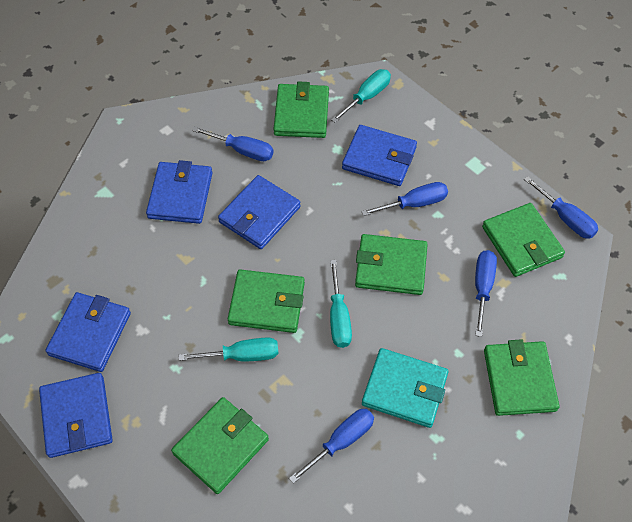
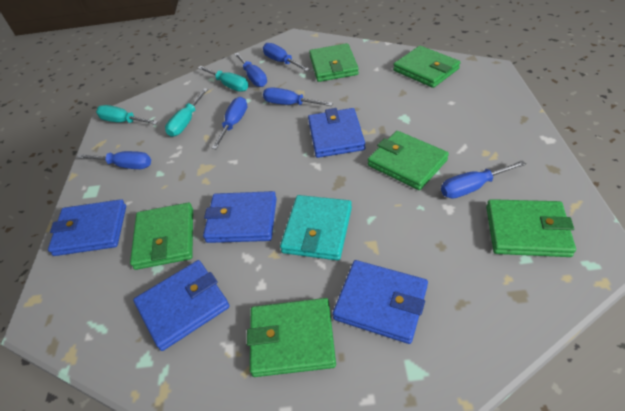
blue screwdriver: [192,127,274,161] [289,409,374,484] [361,182,448,216] [475,250,497,337] [524,176,598,239] = 5 -> [77,151,151,169] [211,97,247,149] [234,53,267,87] [263,43,310,71] [263,87,333,106] [441,160,526,199] = 6

